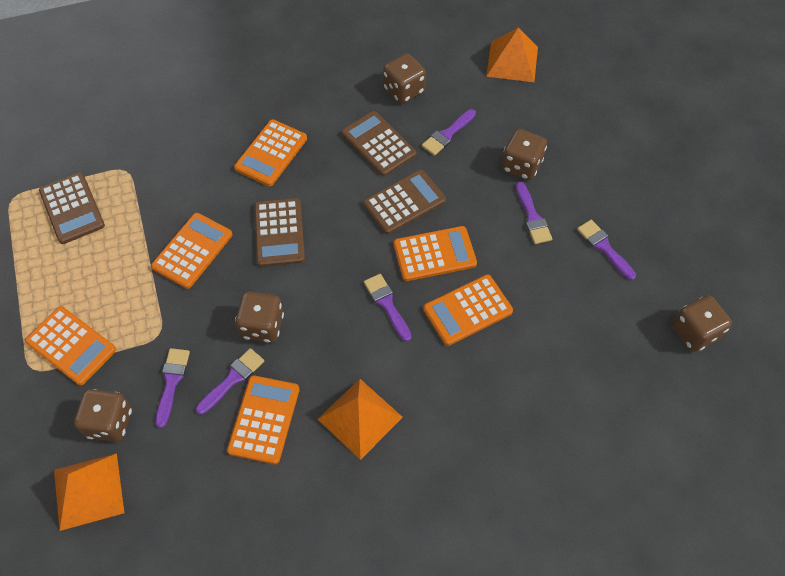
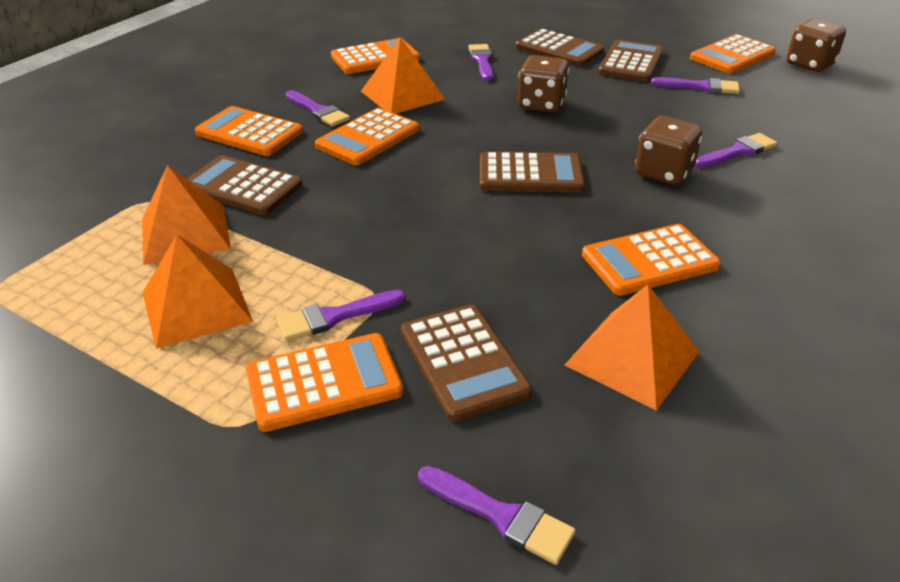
brown calculator: [39,172,105,244] [254,198,305,267] [341,111,416,177] [363,170,446,235] = 4 -> [187,155,302,215] [401,305,532,422] [480,152,585,193] [515,29,604,66] [598,40,663,82] = 5
brown dice: [74,389,132,442] [235,291,284,343] [383,53,426,104] [502,129,547,180] [672,295,732,352] = 5 -> [518,55,569,113] [635,116,702,185] [786,19,846,72] = 3
orange pyramid: [54,453,124,531] [318,379,403,460] [486,27,538,82] = 3 -> [142,165,231,265] [143,235,253,349] [361,37,446,114] [565,285,700,411] = 4

